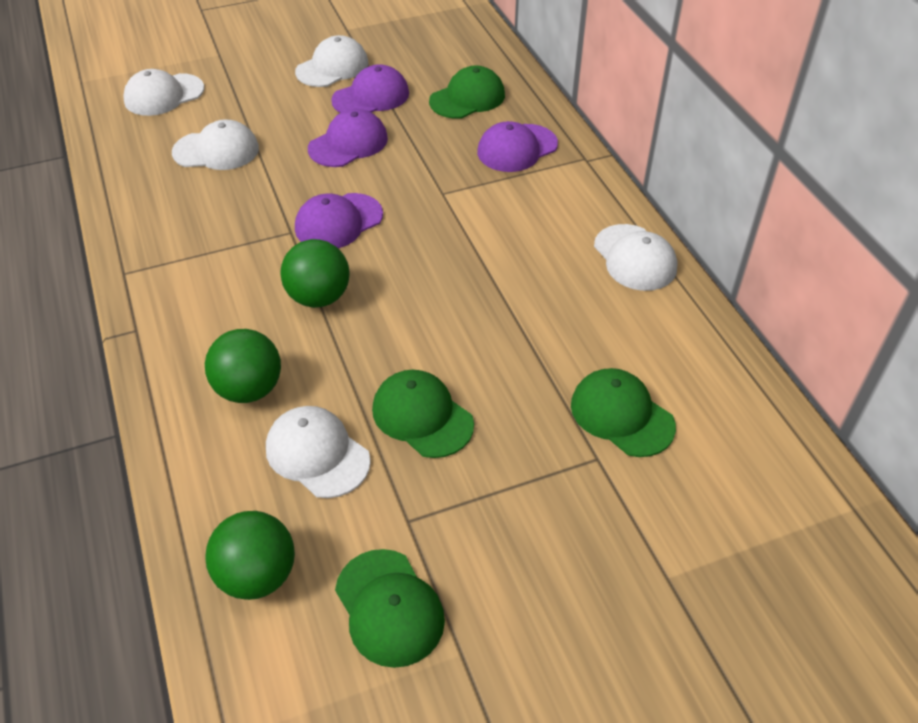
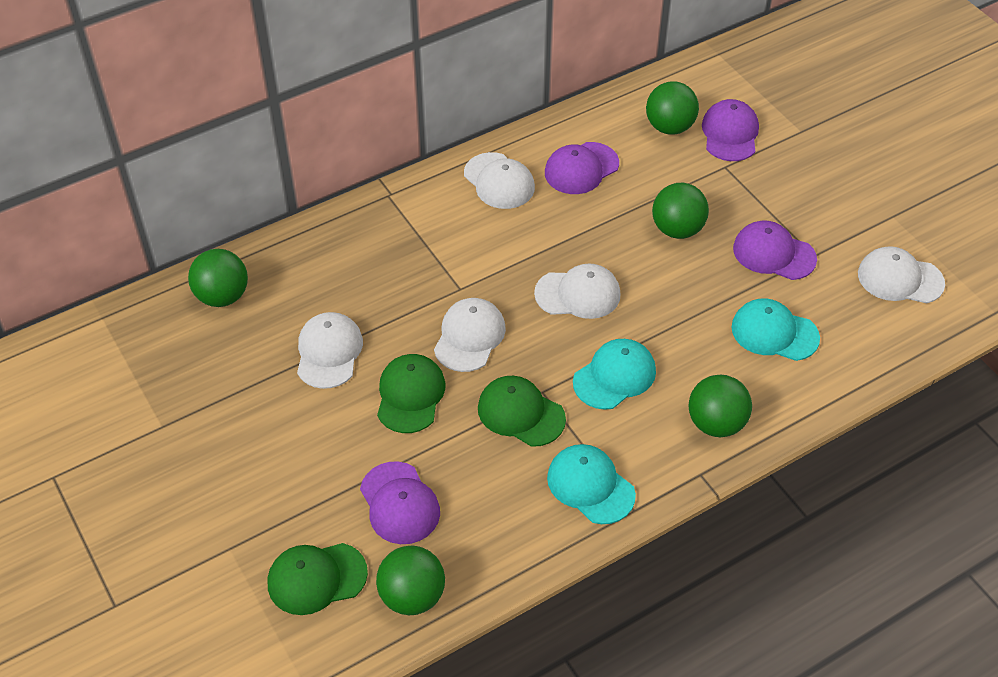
green ball: [205,329,281,403] [205,511,295,600] [281,239,349,308] = 3 -> [188,249,248,307] [376,546,445,615] [646,81,699,135] [652,183,709,239] [689,375,752,437] = 5
green cap: [335,549,445,668] [372,369,474,458] [429,65,505,119] [571,368,676,457] = 4 -> [268,543,368,615] [377,354,445,433] [478,376,566,447] = 3
turquoise cap: none = 0 -> [547,444,636,524] [573,339,656,410] [732,299,820,361] = 3

